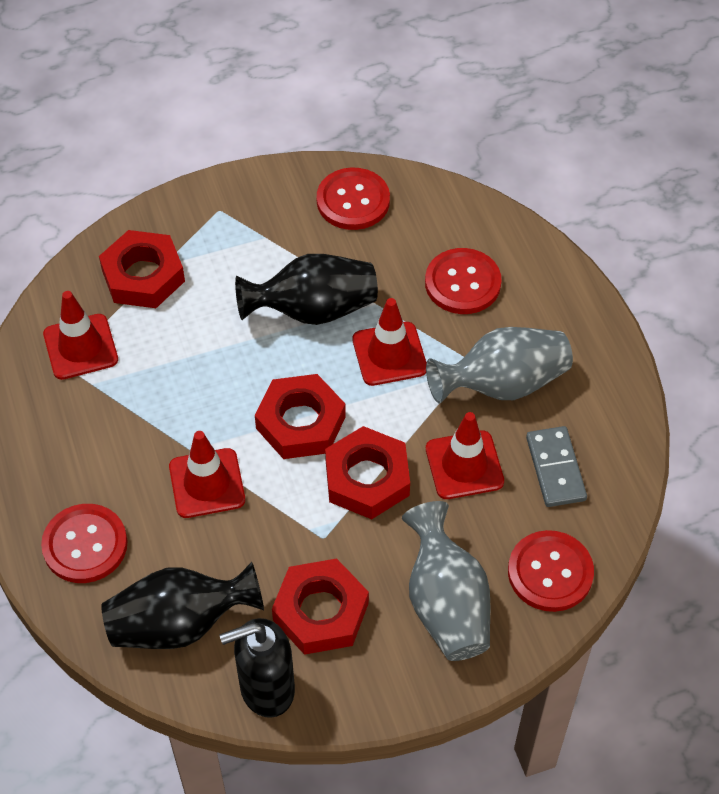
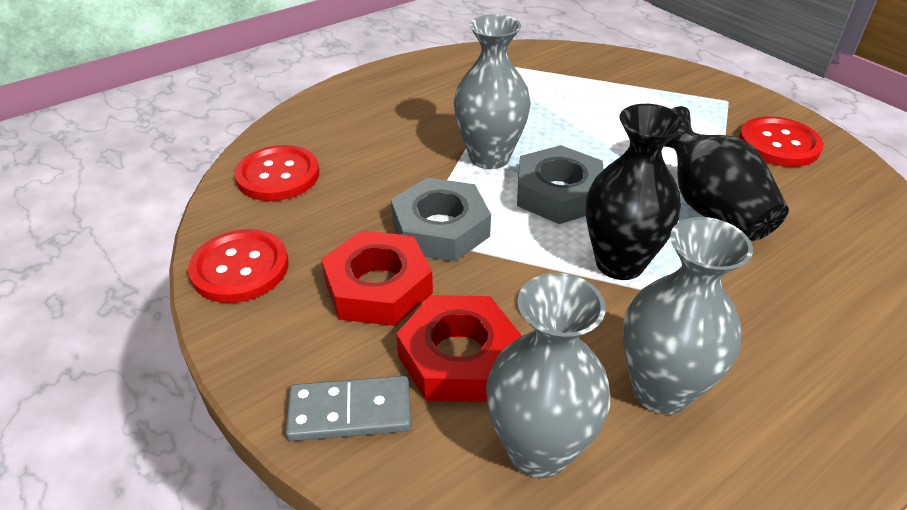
black soap dispenser: [220,618,295,718] = 1 -> none = 0
grey nut: none = 0 -> [391,178,491,262] [517,145,604,224] = 2
grey vase: [402,501,490,661] [426,327,573,403] = 2 -> [454,14,531,169] [486,273,610,478] [622,217,753,415] = 3
red button: [41,504,127,583] [317,168,390,230] [425,248,501,314] [508,530,594,612] = 4 -> [188,229,288,303] [234,145,319,201] [739,116,823,167] = 3
red nut: [99,230,185,308] [255,374,346,459] [272,558,369,655] [325,426,410,519] = 4 -> [321,231,433,326] [396,295,522,402] = 2
red traffic cone: [43,291,118,380] [169,431,245,518] [353,298,427,386] [426,412,504,499] = 4 -> none = 0

